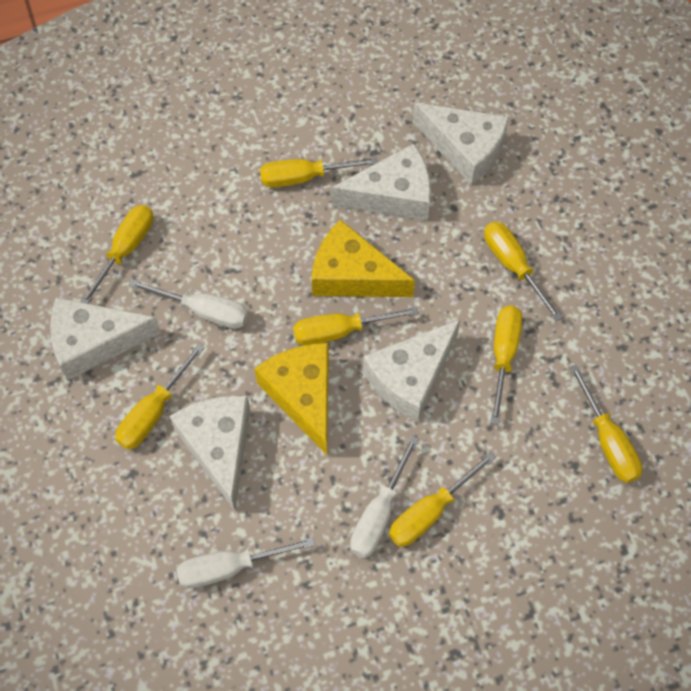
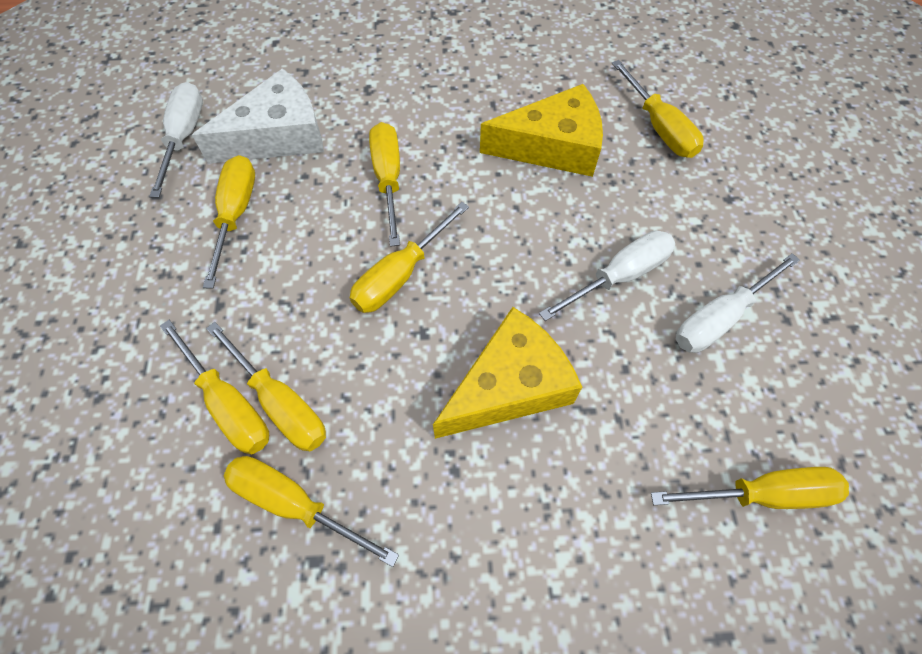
white cheese: [50,297,161,381] [170,396,250,511] [332,144,431,221] [363,320,460,421] [413,102,509,185] = 5 -> [192,68,324,164] = 1

